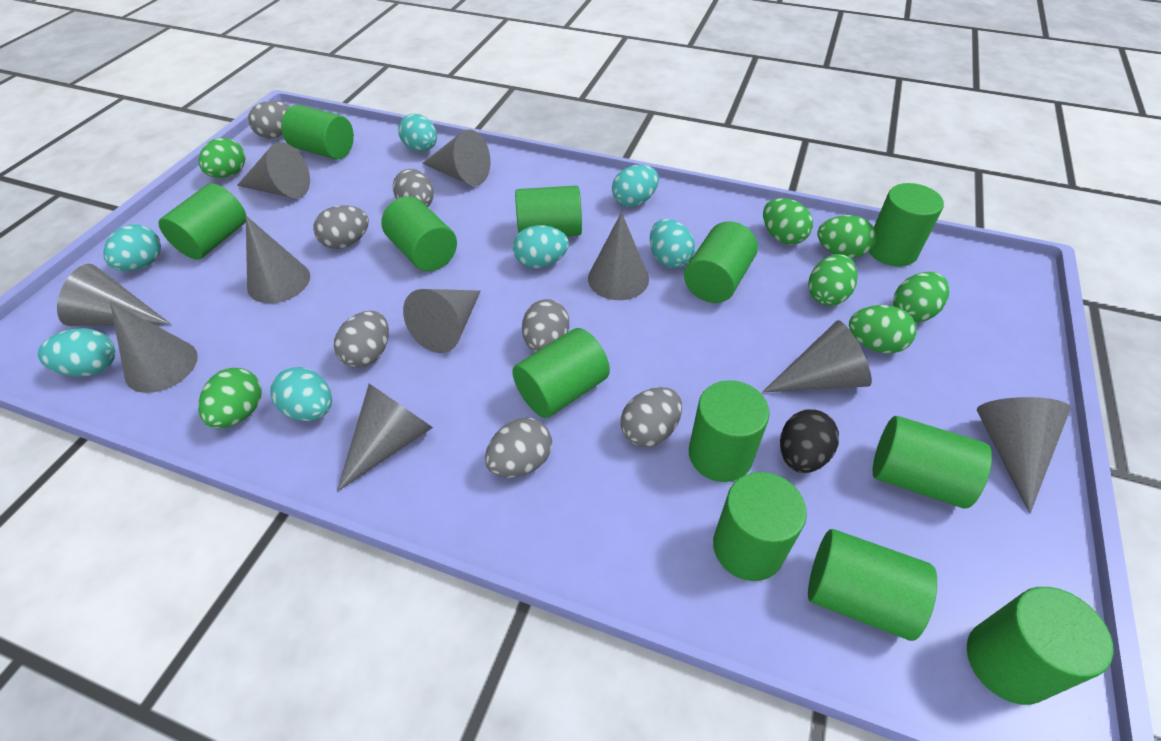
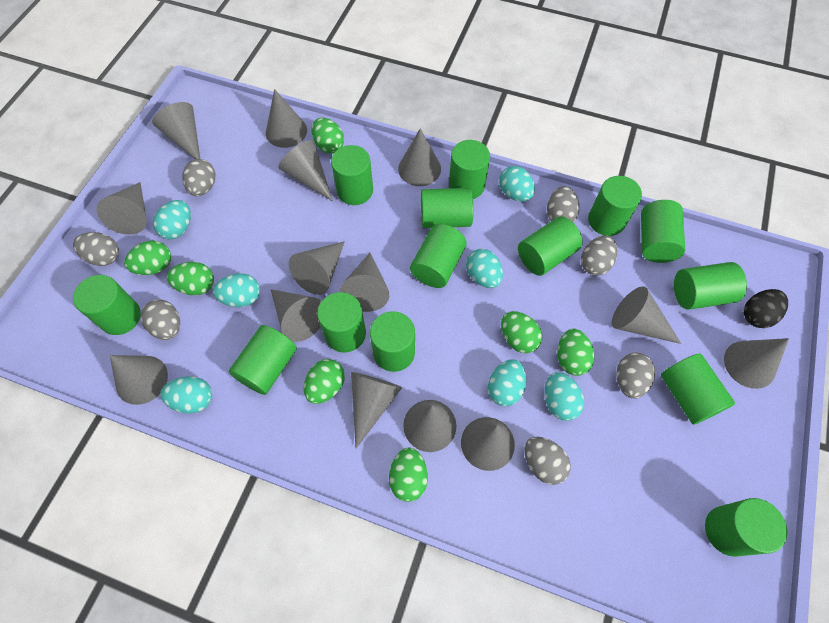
green cylinder: [158,184,246,260] [281,105,354,160] [381,196,457,271] [512,328,610,418] [515,186,582,236] [684,221,758,303] [689,380,770,482] [713,472,807,581] [808,529,937,641] [869,183,944,267] [873,416,992,509] [967,587,1113,705] = 12 -> [73,275,141,335] [229,325,297,395] [317,292,366,352] [331,145,373,205] [370,311,415,372] [410,224,467,288] [421,188,473,228] [449,140,490,199] [518,217,583,276] [588,176,642,236] [641,200,685,263] [661,353,735,425] [674,262,747,310] [705,498,787,557] = 14
grey cone: [57,264,171,326] [110,301,198,393] [237,142,310,198] [246,216,310,303] [337,384,433,492] [403,289,481,353] [422,130,490,186] [588,212,649,300] [762,320,872,393] [977,397,1071,514] = 10 -> [97,182,147,235] [110,355,168,405] [152,102,200,159] [266,89,307,148] [270,289,321,342] [278,140,333,202] [289,241,345,295] [339,253,389,312] [351,372,402,449] [398,128,441,186] [403,400,456,452] [461,417,515,471] [612,286,681,344] [724,338,789,389] = 14

